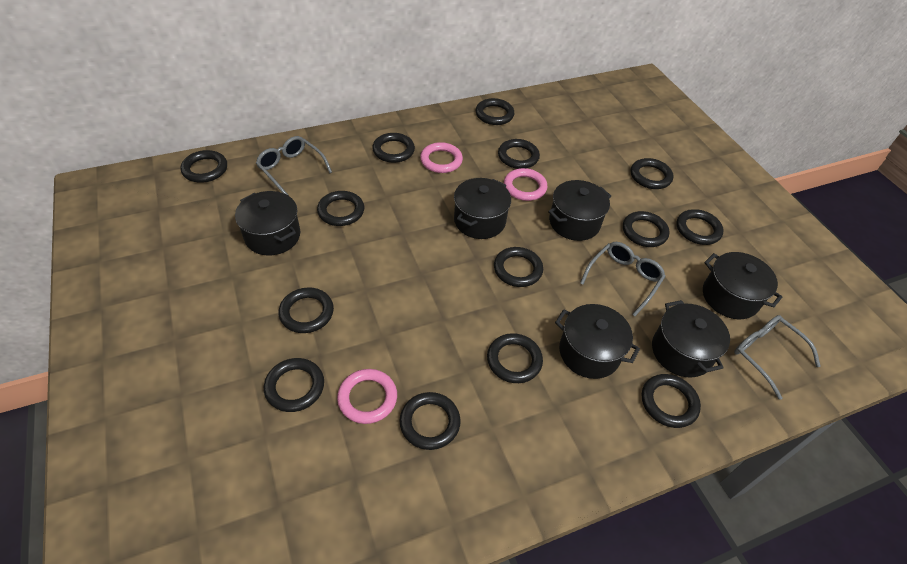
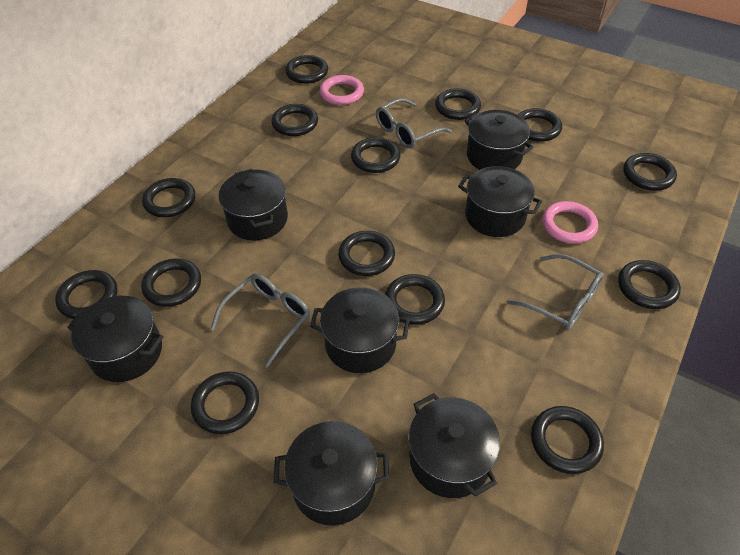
black pot: [235,191,300,255] [454,178,511,239] [548,180,611,241] [555,304,640,379] [652,300,730,378] [703,252,783,319] = 6 -> [67,296,164,382] [219,169,288,241] [273,421,389,525] [310,287,409,373] [409,393,500,498] [458,166,542,237] [464,110,534,170] = 7
pink ring: [337,369,397,424] [420,142,463,173] [504,168,547,201] = 3 -> [319,75,364,105] [542,201,598,244] = 2

